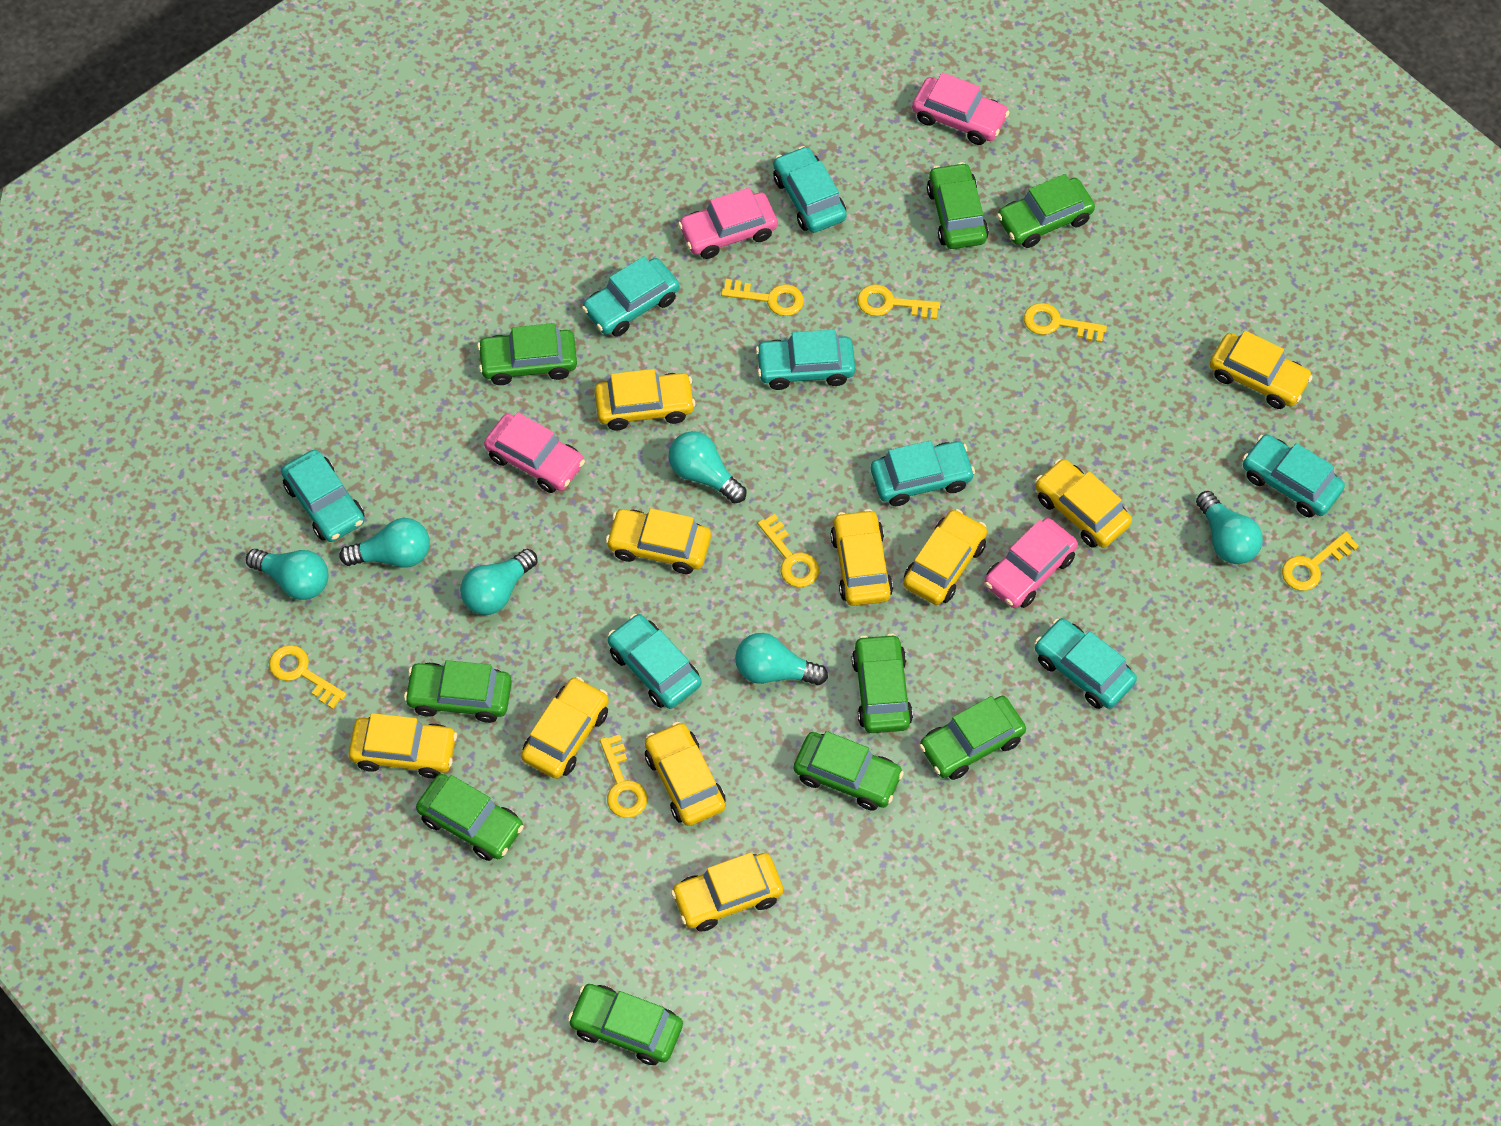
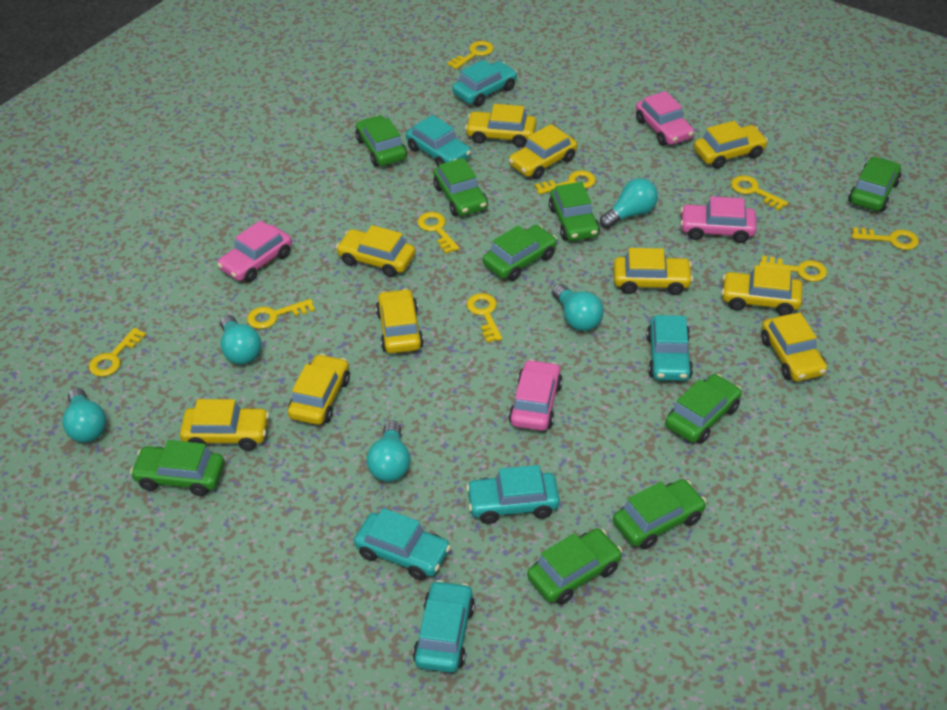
turquoise car: [281,450,364,542] [582,256,679,337] [608,614,701,709] [756,330,855,390] [773,146,846,233] [871,441,975,506] [1035,618,1137,709] [1242,434,1345,517] = 8 -> [354,508,451,580] [406,115,471,167] [413,580,475,673] [452,60,517,107] [466,465,560,524] [647,315,693,381] = 6
turquoise light bulb: [246,549,328,600] [339,518,430,568] [460,549,538,615] [669,431,746,504] [735,633,828,685] [1196,491,1263,564] = 6 -> [62,387,107,442] [220,315,262,364] [367,421,411,482] [552,284,604,331] [600,178,658,229] = 5
yellow key: [269,645,346,709] [600,734,647,818] [721,279,804,316] [758,514,819,587] [857,284,940,320] [1024,303,1107,343] [1282,532,1359,591] = 7 -> [89,328,146,377] [247,299,315,329] [417,212,460,254] [447,41,494,69] [467,293,502,342] [535,170,596,195] [731,175,788,210] [759,256,827,282] [852,227,919,250] = 9

